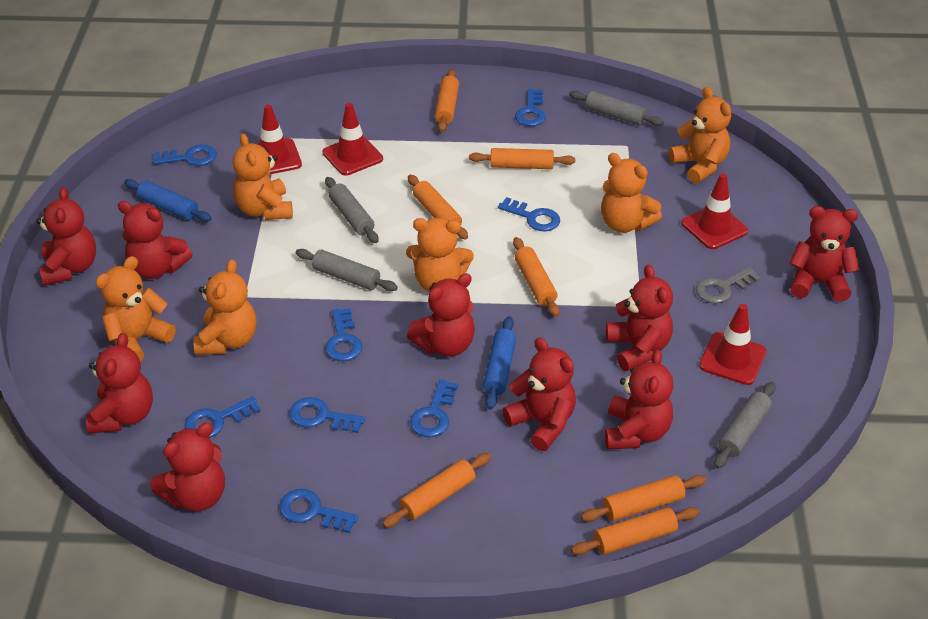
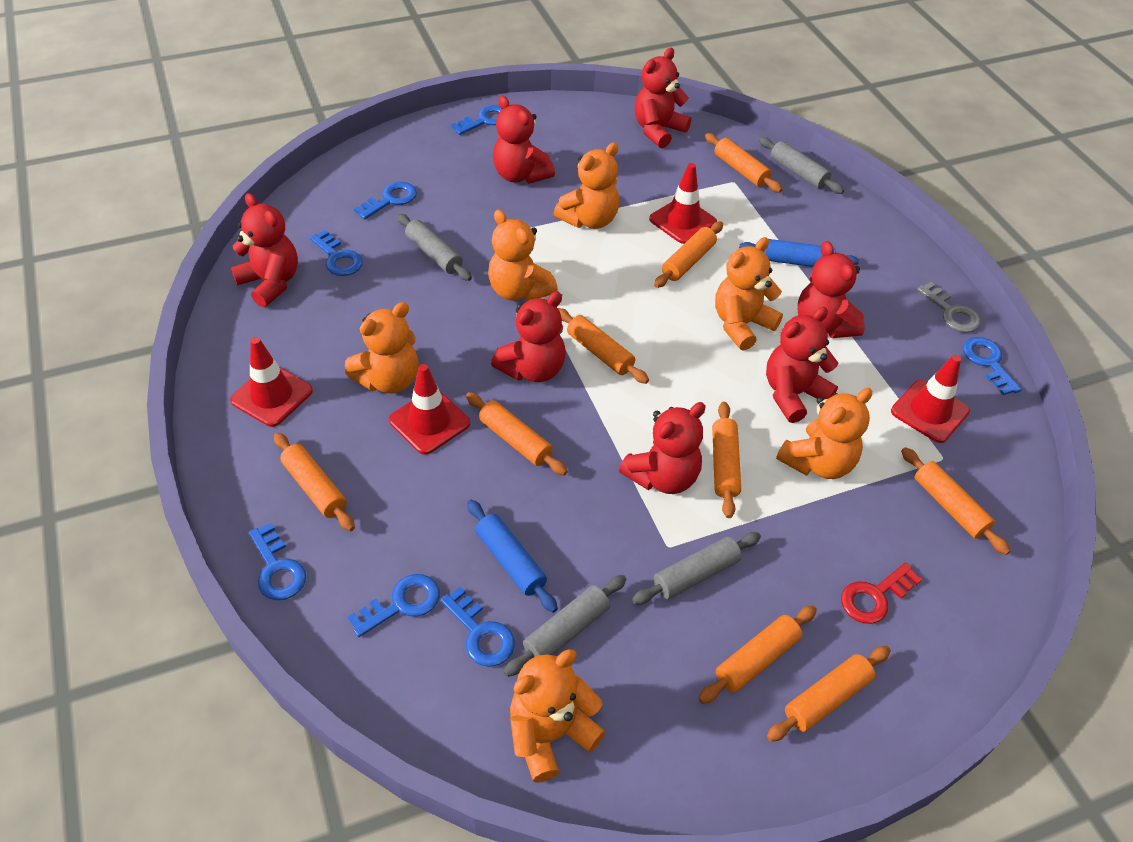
blue key: [153,145,217,166] [184,396,261,438] [279,489,359,533] [289,397,365,433] [325,308,363,361] [410,379,458,437] [498,197,560,231] [515,89,546,126] = 8 -> [249,523,306,600] [310,230,363,276] [348,574,440,637] [354,182,417,219] [441,586,515,667] [451,105,502,135] [963,337,1022,395] = 7
orange rolling pin: [382,453,491,528] [408,175,468,239] [435,69,459,132] [469,148,576,169] [513,237,560,317] [571,507,700,555] [581,475,706,522] = 7 -> [274,433,355,531] [466,392,568,475] [558,308,649,384] [654,221,723,288] [698,605,817,704] [705,133,783,193] [712,402,741,518] [767,646,891,742] [901,447,1011,555] = 9
red key: none = 0 -> [841,562,922,624] = 1
red teddy bear: [36,187,96,286] [86,333,153,434] [118,201,193,279] [150,423,225,511] [407,273,475,357] [503,337,576,451] [605,350,673,449] [606,264,673,371] [789,206,860,302] = 9 -> [230,193,298,307] [491,291,566,382] [493,96,555,184] [619,402,706,494] [635,48,691,148] [766,307,839,423] [797,241,865,338] = 7

